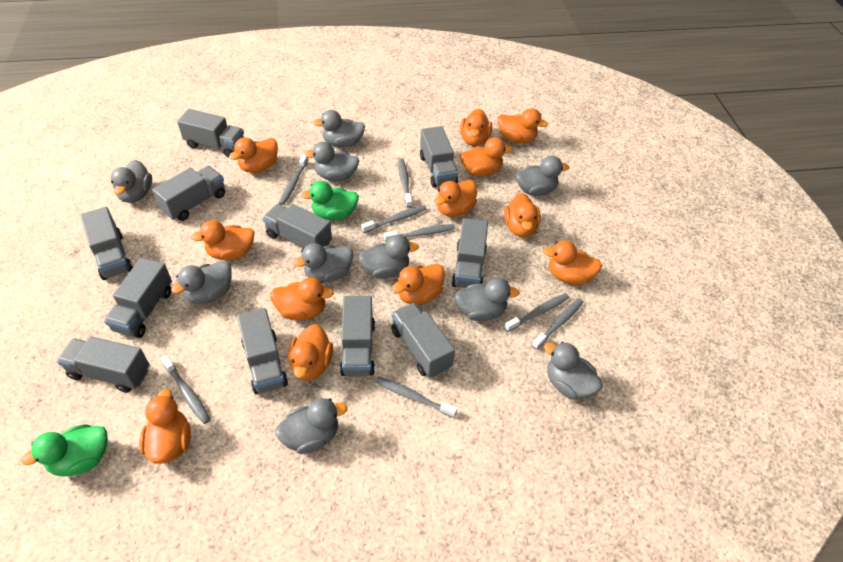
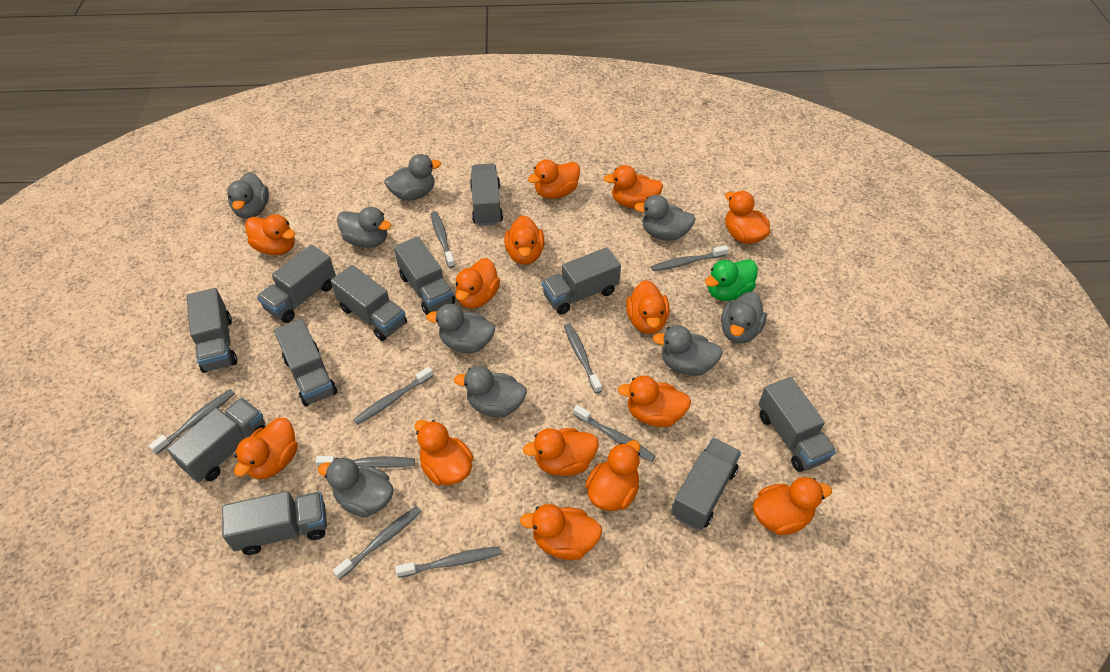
green duck: [21,424,108,477] [301,181,359,220] = 2 -> [705,259,758,301] = 1
grey duck: [111,160,152,203] [171,260,232,304] [275,398,348,454] [293,243,353,282] [305,142,359,181] [313,110,365,148] [358,235,419,279] [455,278,520,321] [516,156,569,196] [544,342,603,399] = 10 -> [227,172,269,219] [318,458,393,517] [337,207,391,248] [384,154,441,201] [426,304,495,353] [454,366,527,417] [634,195,696,240] [653,325,723,376] [721,292,767,344] = 9
grey toothbrush: [161,355,211,424] [279,154,309,205] [361,205,427,233] [375,376,458,418] [384,224,455,242] [398,159,412,208] [504,293,569,332] [532,298,584,350] = 8 -> [149,389,235,454] [316,456,415,468] [332,506,422,580] [353,366,433,425] [395,546,501,578] [431,211,455,268] [564,323,602,393] [573,405,655,462] [651,245,729,271] = 9
orange duck: [139,389,191,464] [191,220,255,260] [229,137,278,173] [270,277,334,320] [288,324,333,381] [392,264,445,304] [434,180,477,217] [460,109,492,146] [460,137,513,176] [498,108,548,143] [504,193,541,237] [543,240,602,285] = 12 -> [234,418,298,480] [245,214,295,255] [415,420,474,485] [455,258,500,308] [504,215,544,265] [520,504,602,560] [523,428,598,476] [528,159,580,199] [585,440,641,511] [603,165,663,209] [618,376,691,427] [626,280,670,334] [725,191,770,244] [753,477,832,535] = 14

